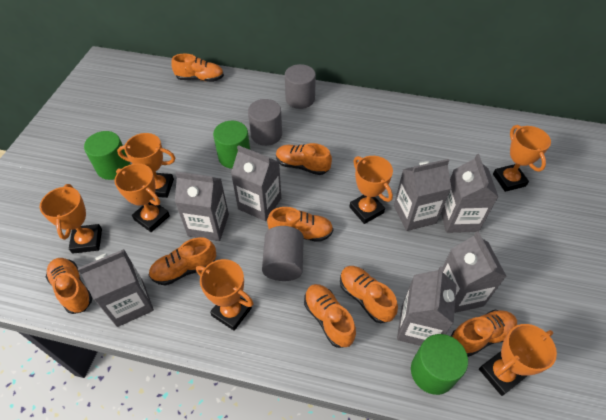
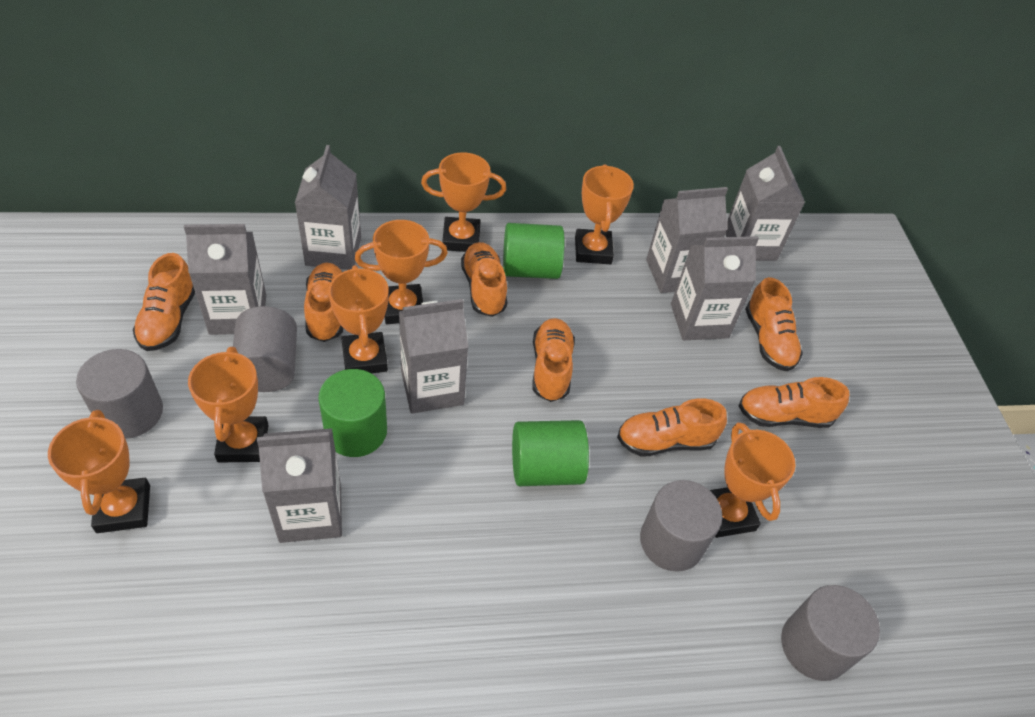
grey cylinder: [248,99,282,146] [262,226,304,281] [285,64,316,109] = 3 -> [76,349,163,439] [233,306,297,392] [640,480,723,572] [781,585,880,681] = 4
orange shoe: [46,258,92,314] [149,237,216,286] [171,54,224,82] [267,207,333,242] [276,143,332,175] [304,284,356,348] [340,266,398,323] [451,310,517,357] = 8 -> [133,253,195,351] [304,263,343,342] [461,242,507,317] [532,318,575,402] [617,398,727,457] [739,377,849,428] [745,277,803,372] = 7

